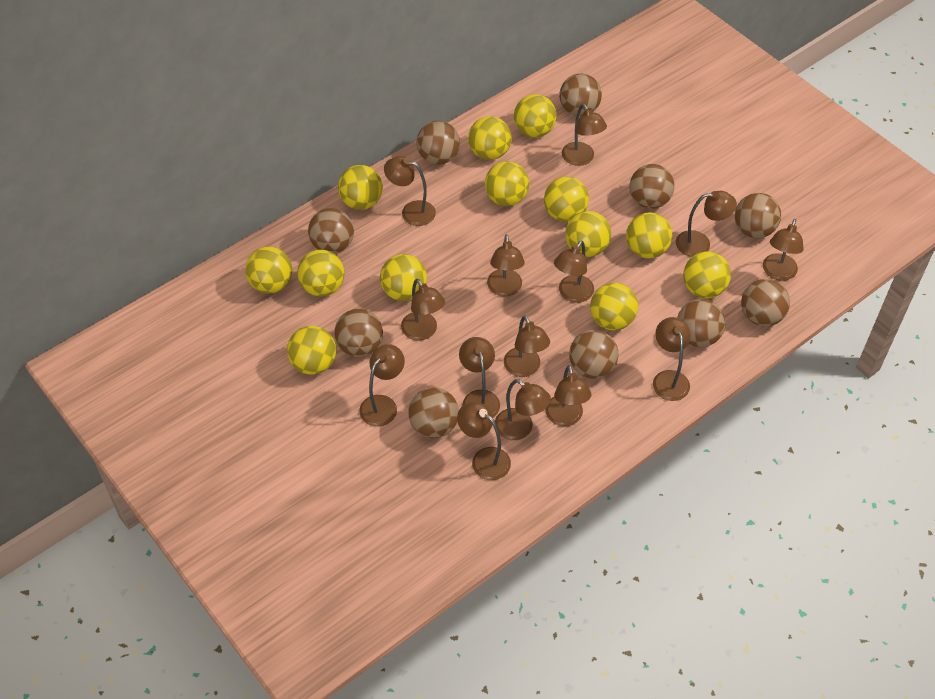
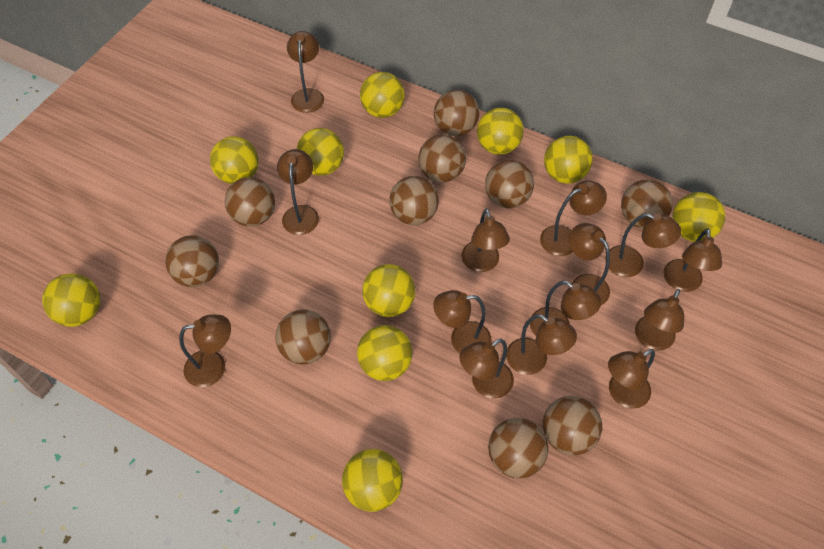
yellow ball: [245,247,293,293] [287,326,336,375] [297,250,344,297] [338,165,383,210] [380,254,427,301] [468,116,512,160] [485,161,529,206] [514,94,556,138] [544,177,589,222] [565,211,611,257] [590,283,638,330] [626,212,673,259] [683,251,731,298] = 13 -> [42,273,101,327] [210,136,259,184] [297,128,344,176] [342,449,403,512] [357,325,412,381] [360,72,405,118] [362,264,415,317] [477,107,524,155] [544,136,593,184] [672,192,725,242] = 10

